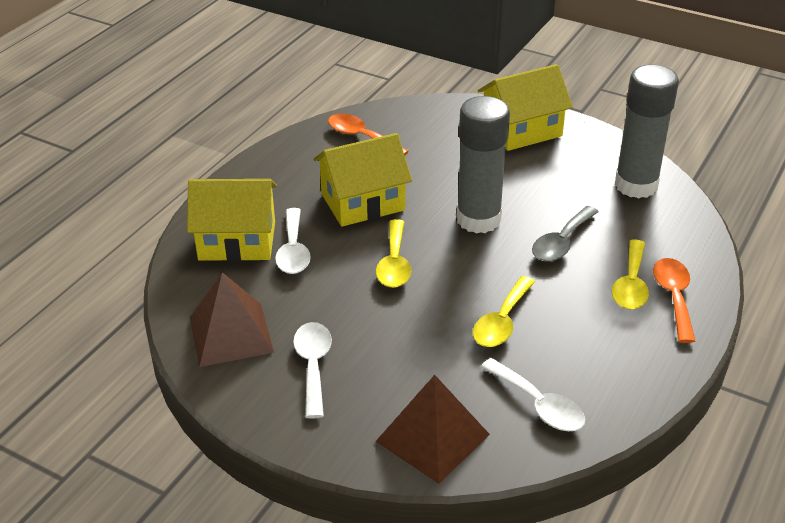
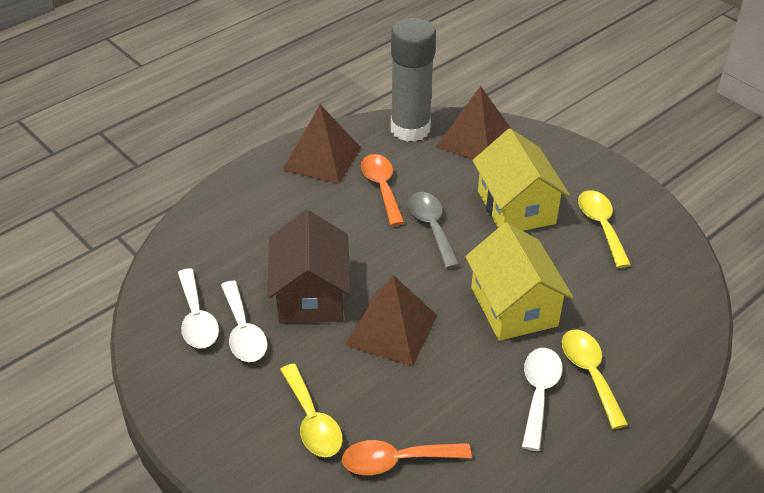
brown house: none = 0 -> [267,210,351,324] = 1
brown pyramid: [190,272,274,367] [376,375,490,484] = 2 -> [283,104,361,184] [346,275,437,366] [436,86,511,160] = 3
grey glue stick: [456,96,510,234] [615,65,679,198] = 2 -> [391,18,436,142] = 1
yellow house: [187,179,277,261] [313,133,412,227] [478,64,573,151] = 3 -> [465,222,574,341] [473,128,570,231] = 2

